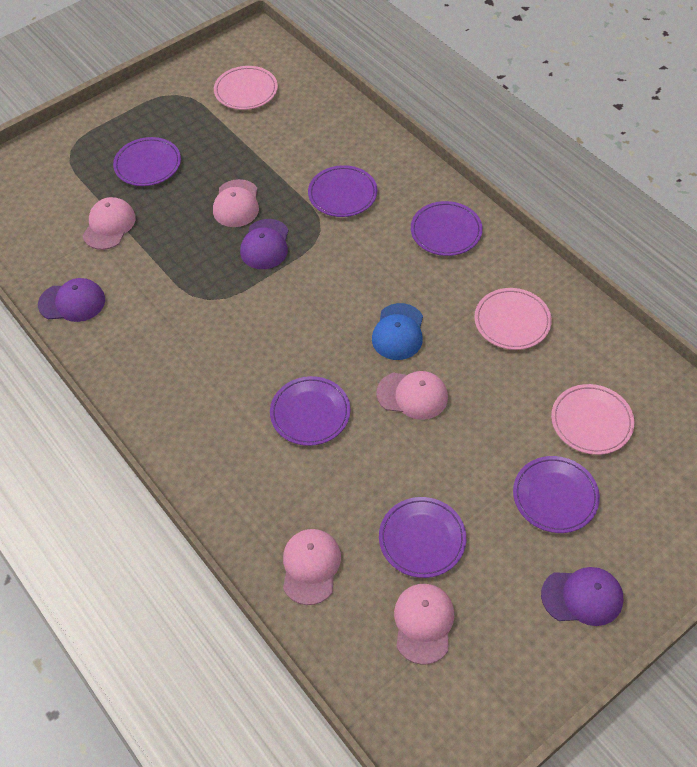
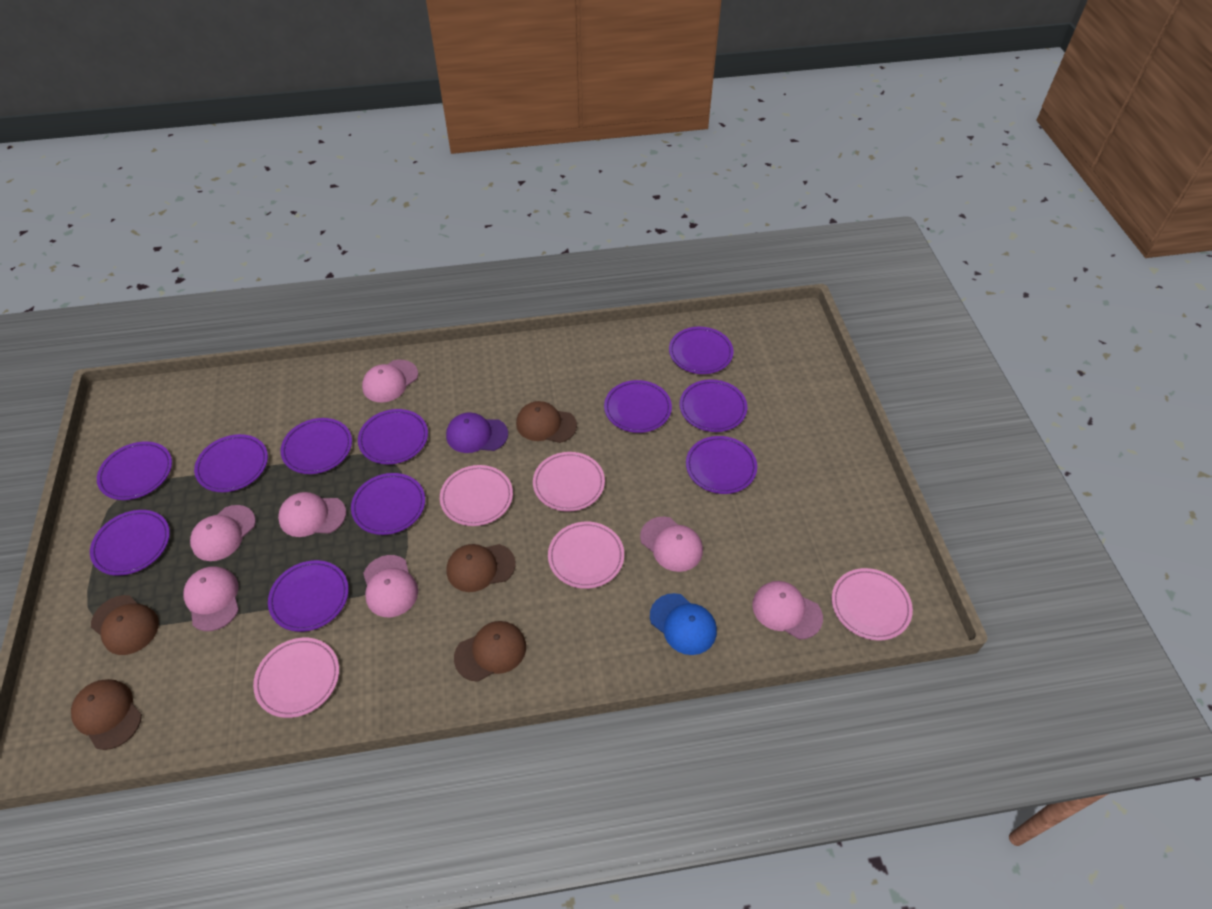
brown cap: none = 0 -> [71,679,142,750] [91,595,159,655] [447,544,516,592] [454,621,526,682] [516,401,577,443] = 5
pink cap: [83,197,136,250] [213,179,259,227] [283,529,341,605] [376,371,448,420] [394,584,455,665] = 5 -> [183,566,239,631] [190,505,256,561] [278,492,346,537] [362,360,418,402] [363,555,418,617] [640,517,703,572] [752,581,823,639] = 7
pink plate: [214,66,278,110] [475,288,552,350] [551,384,634,455] = 3 -> [253,638,339,718] [440,465,513,526] [533,452,605,512] [548,522,624,589] [832,568,913,641] = 5
purple cap: [38,278,105,322] [240,219,289,269] [541,567,623,626] = 3 -> [446,412,508,453] = 1
purple plate: [113,137,181,186] [270,376,350,446] [308,165,377,217] [379,497,466,578] [411,201,482,256] [513,456,600,533] = 6 -> [90,510,170,576] [97,441,172,500] [194,434,268,492] [268,560,349,632] [280,418,352,474] [351,473,425,535] [358,409,428,464] [604,380,672,433] [669,327,734,374] [680,379,747,432] [686,436,757,494] = 11

